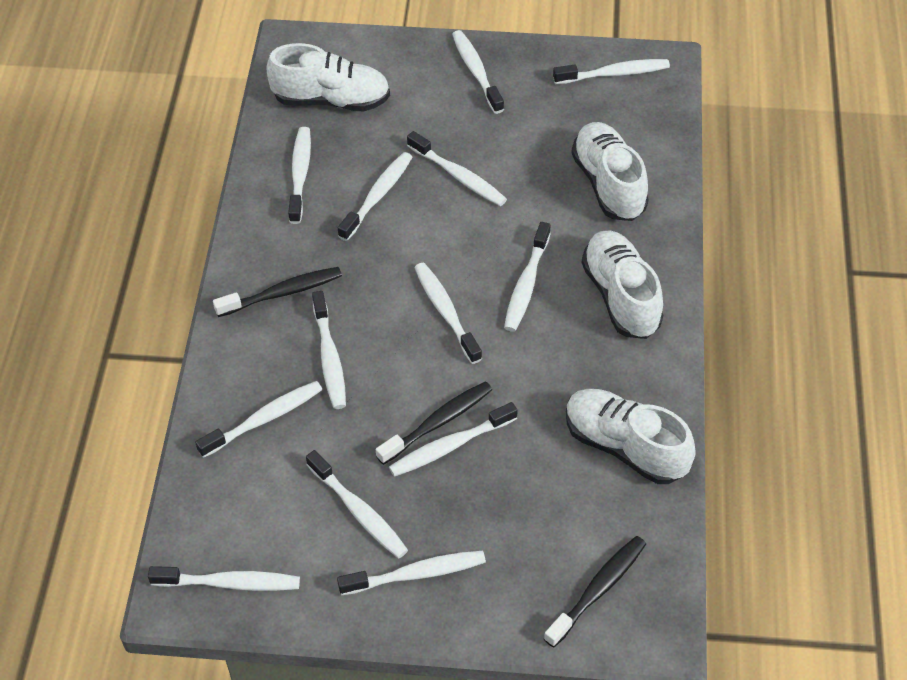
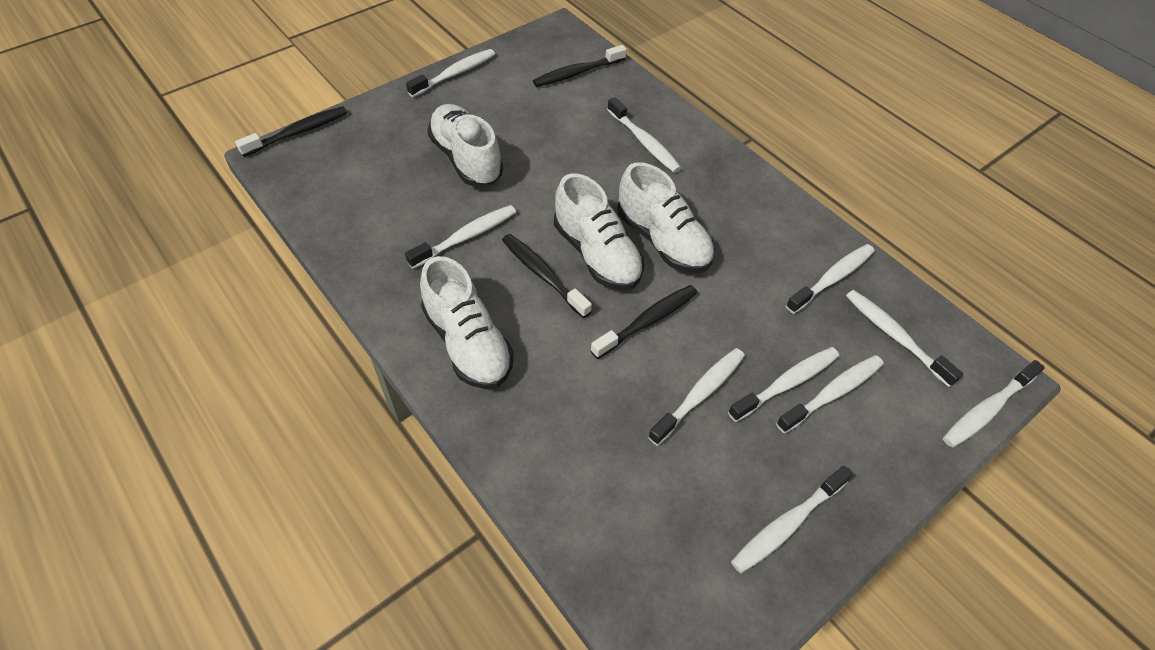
black toothbrush: [213,267,342,317] [376,381,492,465] [544,536,646,648] = 3 -> [235,106,347,157] [502,234,592,318] [533,45,627,87] [590,285,698,359] = 4
white toothbrush: [148,566,300,591] [195,381,323,458] [288,127,311,224] [306,450,408,558] [312,291,346,409] [337,551,486,595] [338,152,413,241] [389,402,518,477] [407,131,507,206] [414,263,482,364] [452,30,504,114] [504,222,551,332] [553,59,670,84] = 13 -> [405,205,516,269] [406,49,495,97] [607,97,681,173] [648,348,745,446] [728,347,839,422] [731,466,853,574] [776,355,884,433] [786,244,875,314] [846,290,963,387] [943,360,1045,448] = 10

